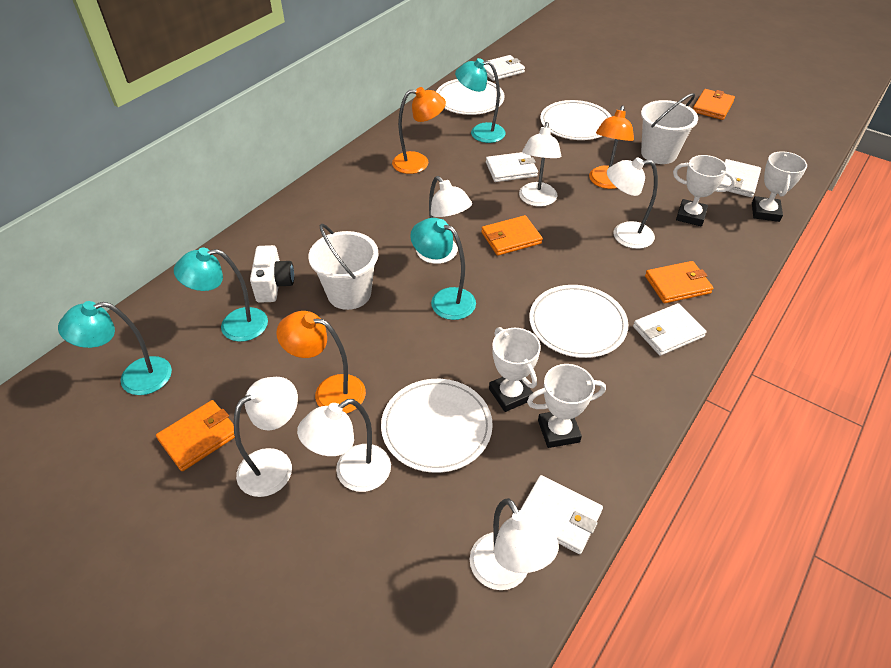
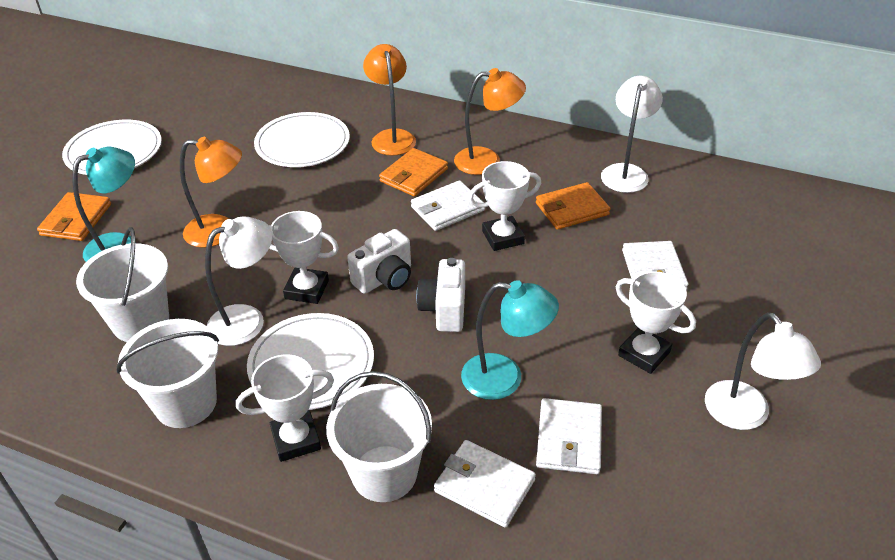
orange wallet: [156,400,235,471] [481,215,543,256] [645,261,713,303] [693,89,735,120] = 4 -> [37,192,111,241] [379,148,448,197] [536,182,610,230] = 3
turquoise lamp: [58,301,172,395] [174,248,268,342] [410,218,476,320] [455,58,506,143] = 4 -> [72,147,136,262] [461,280,559,400] = 2
white bucket: [308,224,378,310] [641,93,698,164] = 2 -> [76,227,169,342] [116,319,219,428] [326,371,432,502] = 3
white camera: [250,245,294,303] = 1 -> [347,229,411,294] [416,258,465,332] = 2
white lamp: [233,377,298,497] [297,399,391,492] [416,176,472,264] [470,498,559,590] [519,122,561,207] [607,157,658,249] = 6 -> [205,216,272,346] [601,76,663,193] [705,312,821,430] = 3
white plate: [381,379,493,473] [436,79,505,115] [529,285,628,358] [540,100,612,140] = 4 -> [62,120,162,175] [247,313,374,410] [254,112,350,167] = 3
white wallet: [483,55,525,81] [486,152,538,182] [520,475,603,554] [633,303,707,356] [718,159,761,197] = 5 -> [411,180,485,231] [434,440,536,528] [536,398,602,474] [622,241,688,290] = 4

